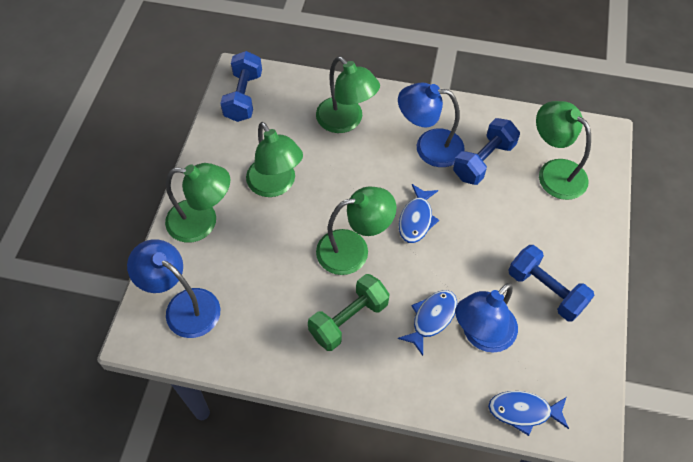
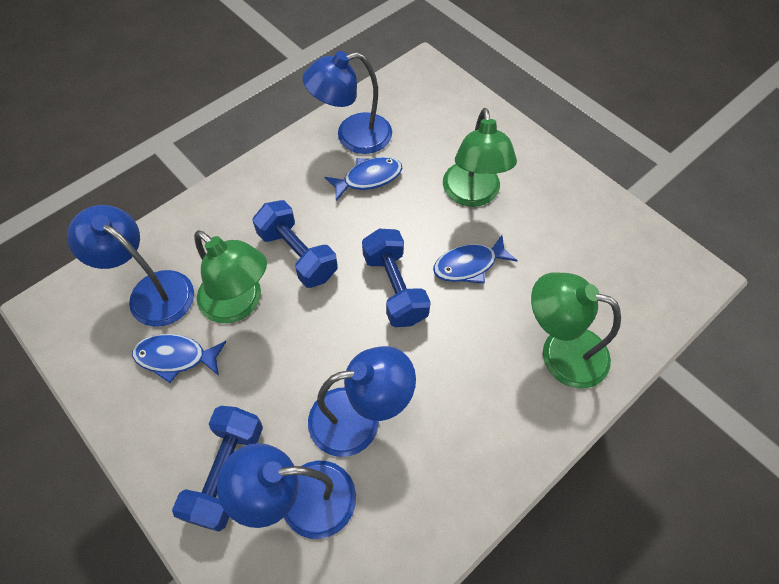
blue lamp: [127,239,220,338] [398,82,465,167] [455,283,518,353] = 3 -> [67,205,194,327] [217,443,356,539] [302,51,392,154] [308,346,416,457] = 4
green dumbbell: [308,274,390,351] = 1 -> none = 0
green lamp: [165,163,230,243] [246,122,303,197] [316,56,380,133] [316,186,396,275] [536,101,591,200] = 5 -> [194,230,267,323] [443,108,517,207] [531,272,621,388] = 3

